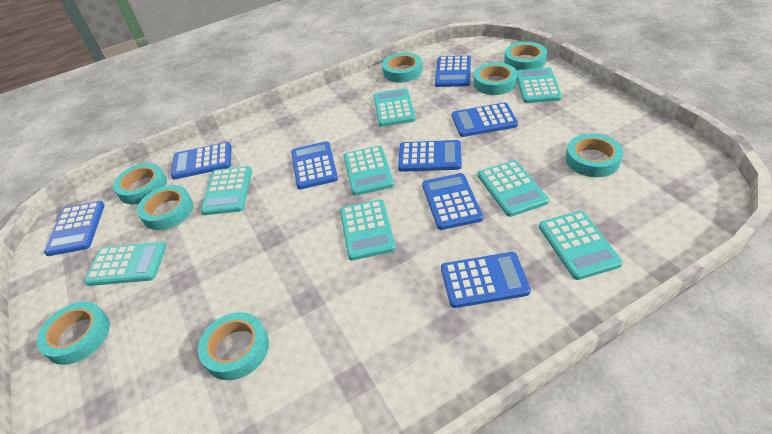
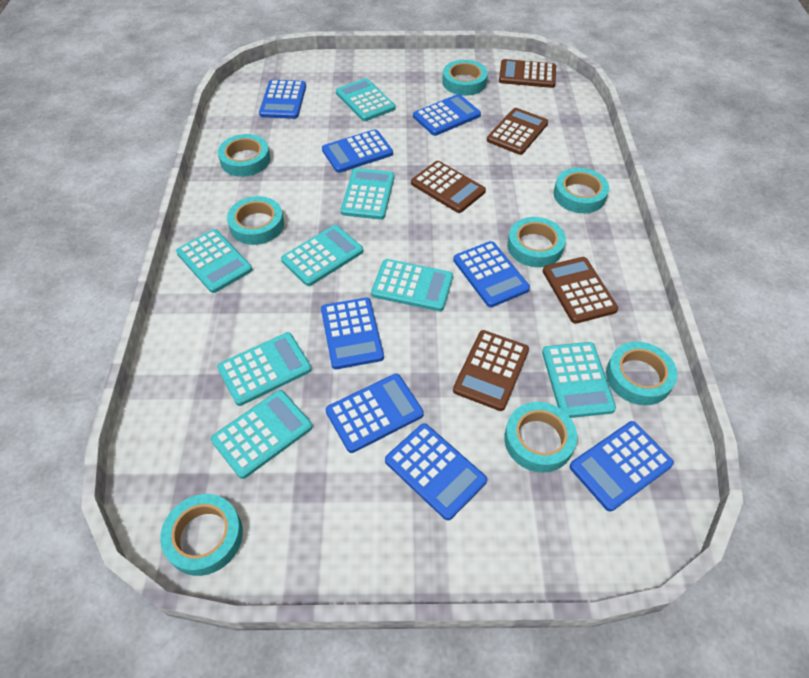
brown calculator: none = 0 -> [411,161,486,213] [453,330,529,411] [487,108,548,155] [499,59,556,88] [543,257,618,324] = 5

